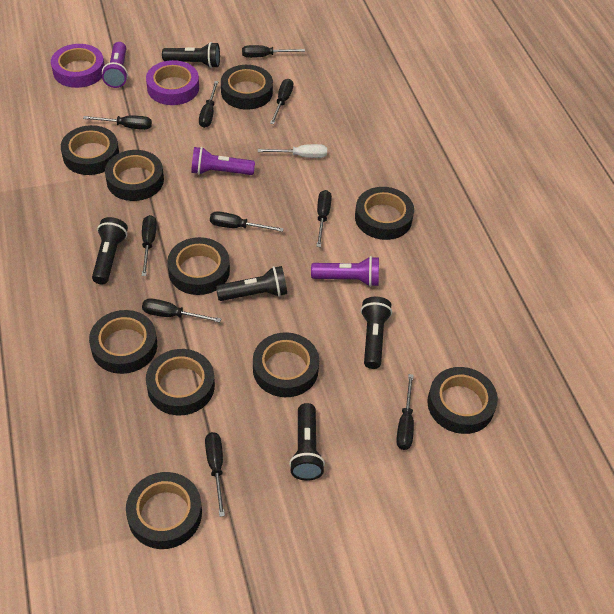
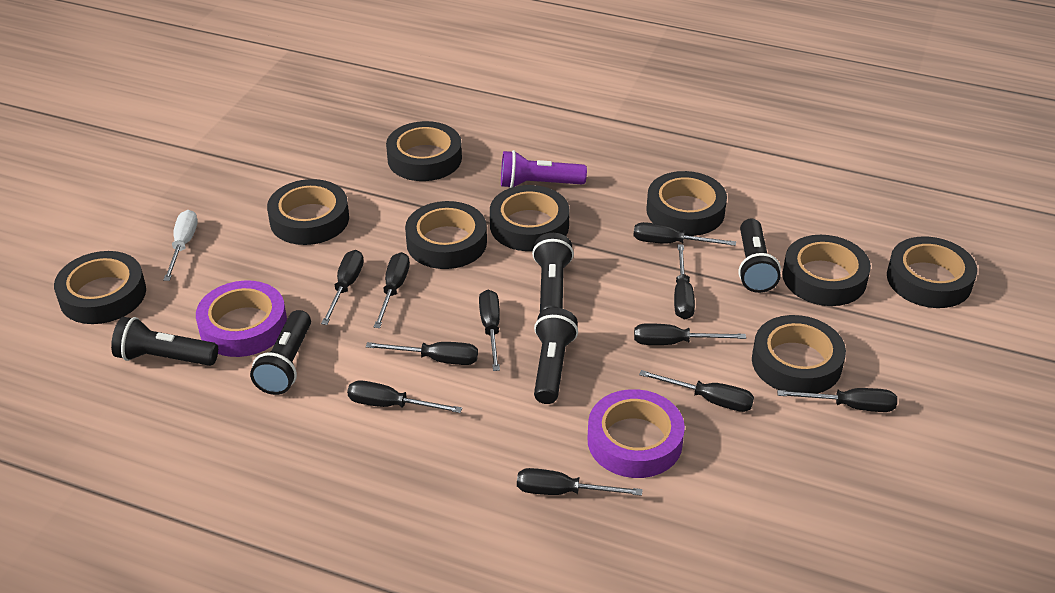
black screwdriver: [83,116,152,130] [142,215,157,276] [142,298,221,322] [199,81,219,128] [205,432,225,517] [210,211,284,232] [242,45,305,58] [270,79,294,124] [316,190,332,247] [396,374,414,450] = 10 -> [321,250,364,325] [347,380,462,413] [366,342,478,365] [374,252,410,328] [479,290,500,371] [517,468,643,496] [633,222,736,246] [634,323,746,345] [639,370,754,412] [674,244,695,320] [777,388,897,412] = 11
black tape: [61,125,119,175] [89,310,157,374] [105,150,164,201] [126,472,202,549] [146,349,215,415] [167,237,230,295] [221,65,273,110] [253,332,319,397] [355,187,414,240] [427,367,498,434] = 10 -> [54,251,146,324] [267,179,349,245] [386,121,462,181] [405,201,487,269] [490,185,570,251] [646,171,727,236] [752,315,846,394] [782,235,871,306] [887,236,977,308] = 9
purple flashlight: [102,42,128,88] [191,147,255,175] [311,256,379,287] = 3 -> [501,150,587,188] = 1

